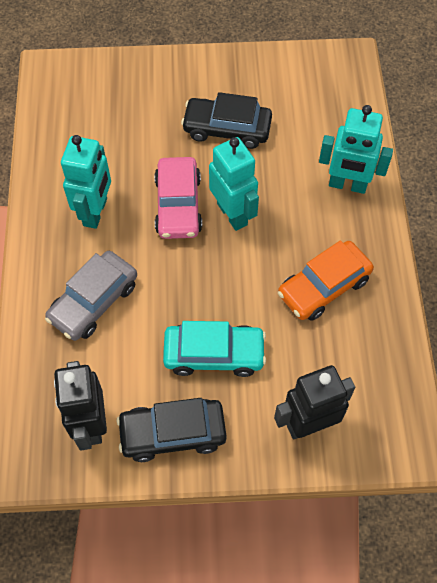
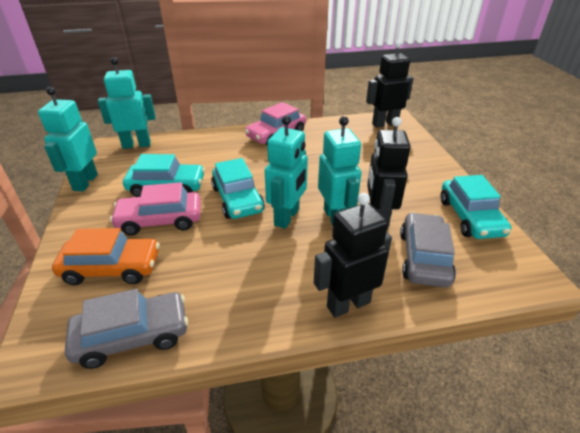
black car: [116,398,227,462] [181,92,272,149] = 2 -> none = 0
black robot: [54,361,107,451] [274,365,356,439] = 2 -> [314,193,392,318] [366,41,413,128] [367,117,411,230] = 3
grey car: [45,251,137,341] = 1 -> [65,289,188,369] [400,212,456,287] = 2
pink car: [154,157,202,239] = 1 -> [110,182,201,236] [245,102,306,145] = 2
turquoise car: [163,321,266,377] = 1 -> [123,154,205,197] [211,158,265,219] [441,175,511,239] = 3
turquoise robot: [61,135,111,229] [209,137,259,231] [319,105,393,194] = 3 -> [38,87,98,191] [98,57,156,149] [265,115,308,229] [318,116,361,225] = 4

